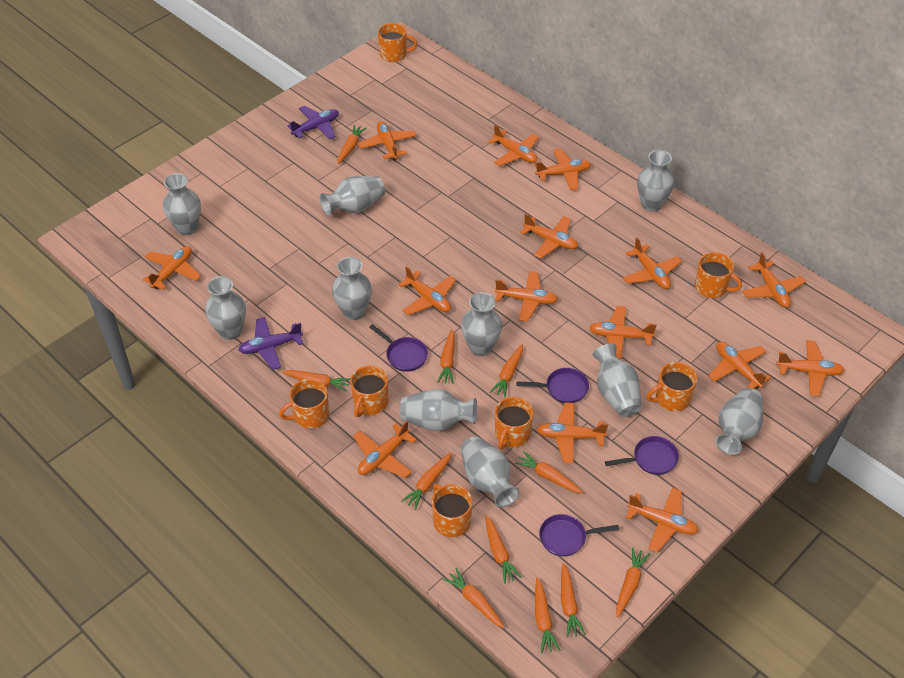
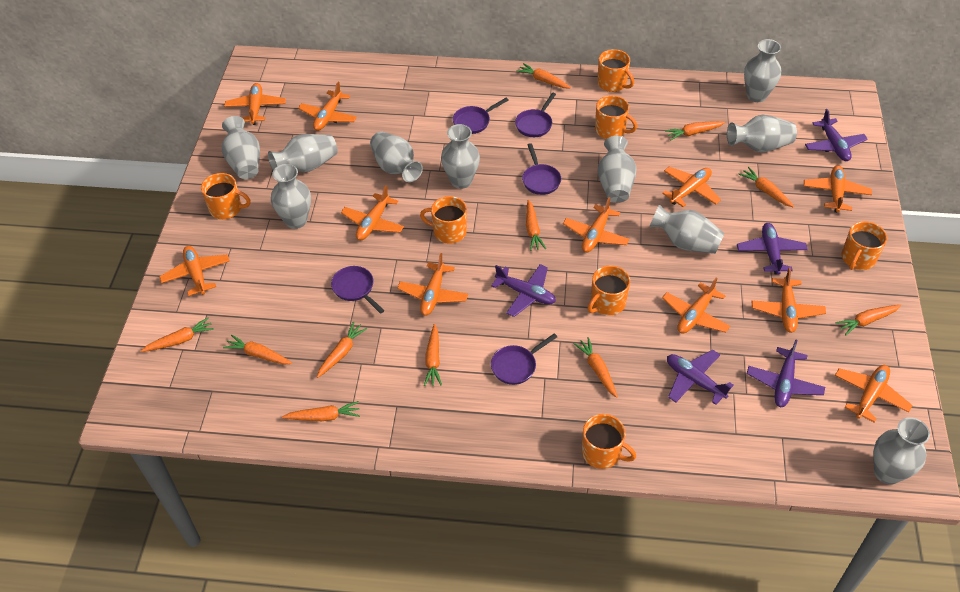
orange plane: [143,246,201,290] [353,421,417,478] [358,121,417,161] [399,266,456,315] [488,125,539,166] [495,271,558,322] [520,214,578,258] [535,149,591,190] [537,403,608,464] [589,306,657,359] [623,237,682,289] [626,487,698,552] [709,342,771,389] [742,252,806,308] [776,340,844,396] = 15 -> [159,246,230,296] [224,83,286,125] [298,81,357,131] [341,185,404,240] [397,253,468,316] [563,197,630,252] [662,167,721,207] [662,277,730,334] [752,268,826,333] [804,165,872,213] [835,365,912,423] = 11
purple pan: [369,324,428,372] [516,368,589,403] [539,514,619,557] [605,436,679,475] = 4 -> [331,266,385,314] [453,98,509,134] [491,333,557,385] [515,93,556,137] [522,143,561,195] = 5
purple plane: [239,317,303,370] [287,106,339,140] = 2 -> [491,264,556,317] [667,350,734,405] [737,223,808,275] [747,340,825,407] [805,109,868,161] = 5

